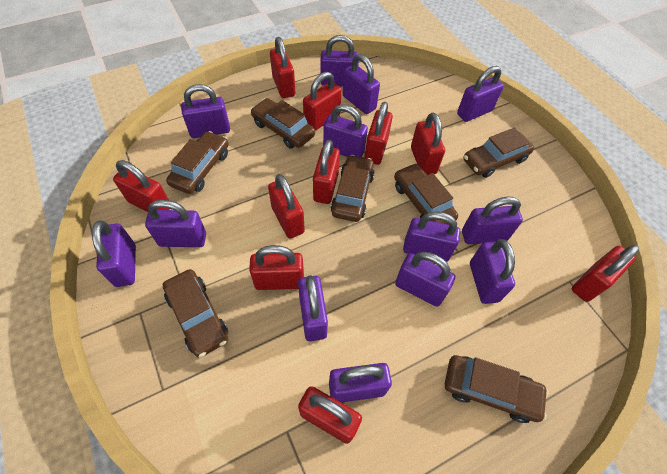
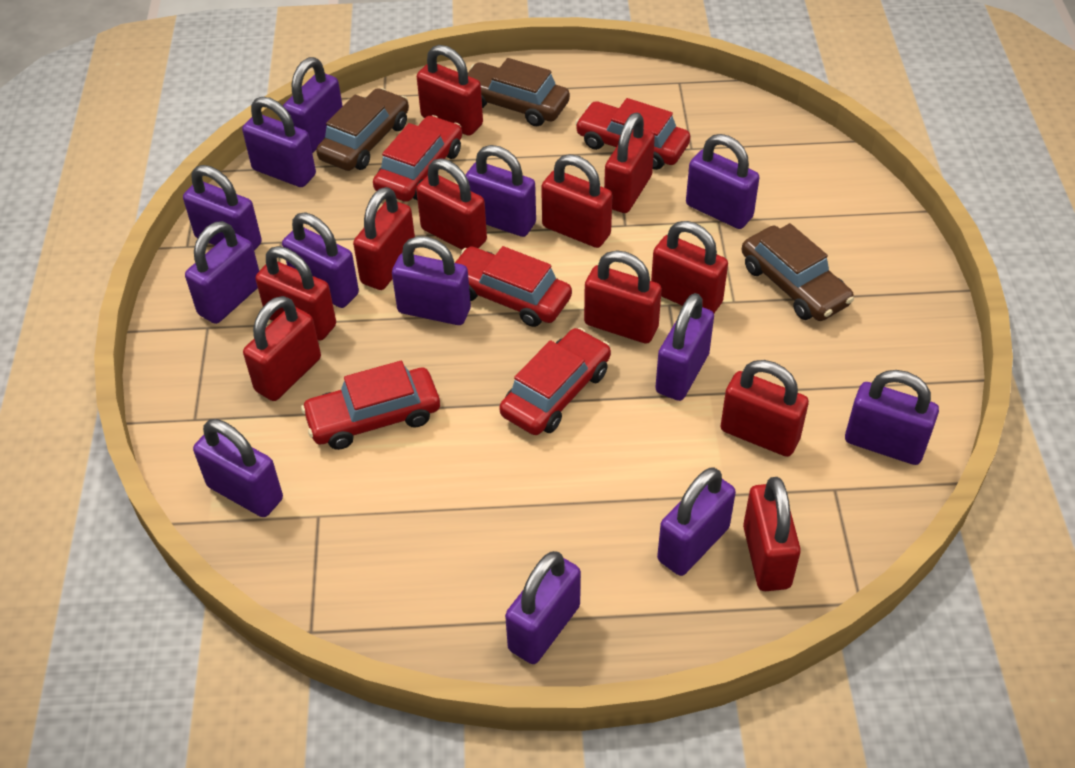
brown car: [163,269,228,358] [166,131,229,194] [251,98,315,149] [331,155,375,222] [394,163,458,225] [445,355,548,423] [463,127,534,178] = 7 -> [316,88,409,171] [468,58,570,126] [742,223,854,321] = 3
red car: none = 0 -> [301,361,440,450] [373,115,462,202] [455,246,572,327] [499,328,611,435] [575,98,690,170] = 5
red padlock: [113,160,169,212] [249,245,304,290] [268,174,305,238] [270,37,295,98] [298,386,362,444] [303,72,342,131] [313,140,340,204] [364,102,393,165] [411,113,445,175] [572,244,639,302] = 10 -> [243,296,321,401] [256,246,336,341] [353,187,415,290] [416,158,487,250] [417,45,483,136] [541,154,612,248] [584,250,662,344] [604,113,655,213] [651,221,728,313] [720,360,809,457] [743,477,801,591] = 11

